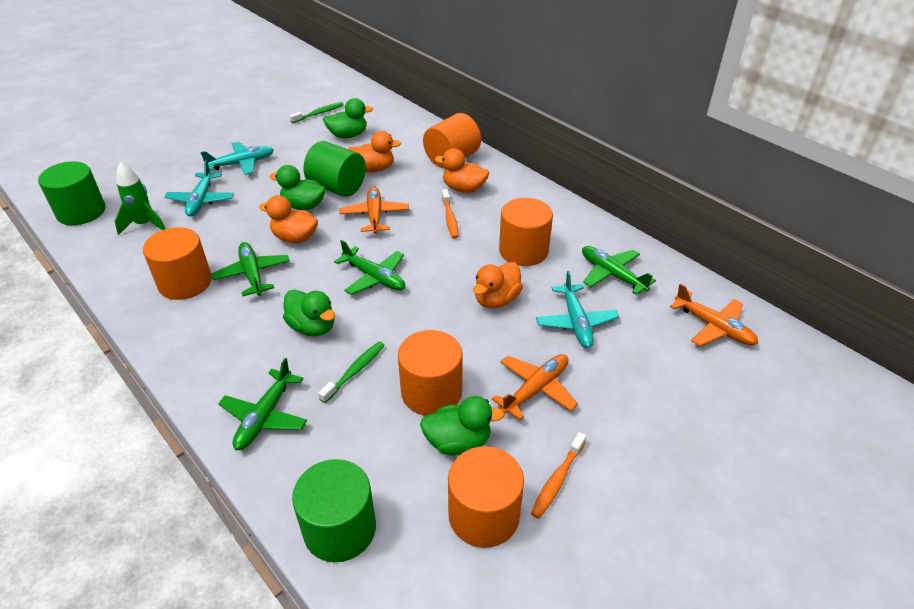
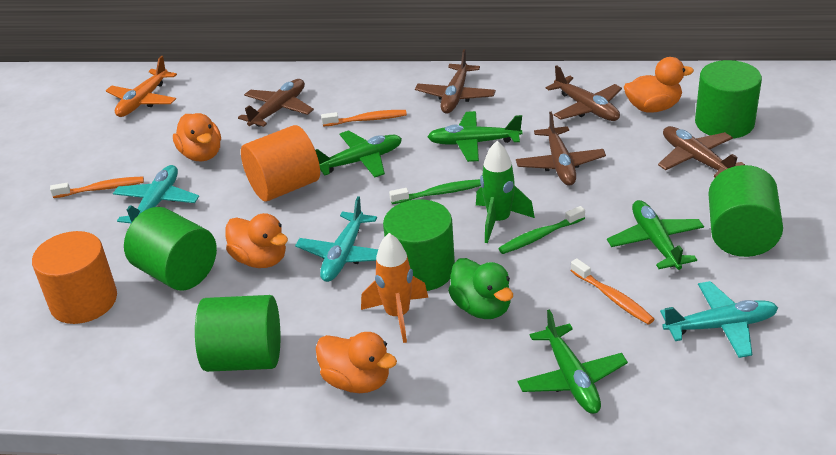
brown plane: none = 0 -> [238,79,314,127] [415,49,496,114] [516,112,606,186] [545,65,622,121] [658,126,745,177] = 5
green cylinder: [38,161,105,225] [292,459,376,562] [304,141,366,197] = 3 -> [124,207,217,291] [195,295,280,372] [383,199,455,291] [695,60,762,139] [709,165,783,257] = 5
green duck: [270,165,326,210] [283,290,335,337] [323,98,373,138] [420,396,505,455] = 4 -> [448,258,513,319] = 1
orange cylinder: [143,227,212,300] [398,330,463,416] [423,113,481,168] [448,446,524,548] [499,198,553,266] = 5 -> [32,231,117,324] [241,125,320,202] = 2
orange plane: [340,186,409,234] [492,354,578,420] [670,283,758,346] = 3 -> [106,56,177,117] = 1
orange rocket: none = 0 -> [361,233,428,343] = 1
orange toothbrush: [442,189,458,239] [531,432,586,519] = 2 -> [50,176,144,198] [321,110,407,127] [570,258,654,325] = 3

